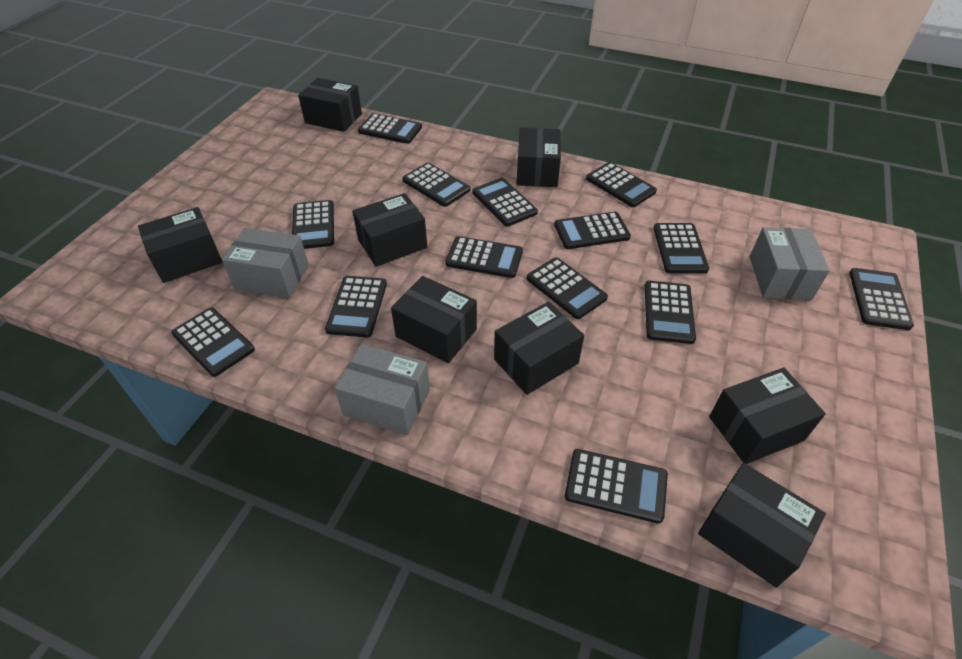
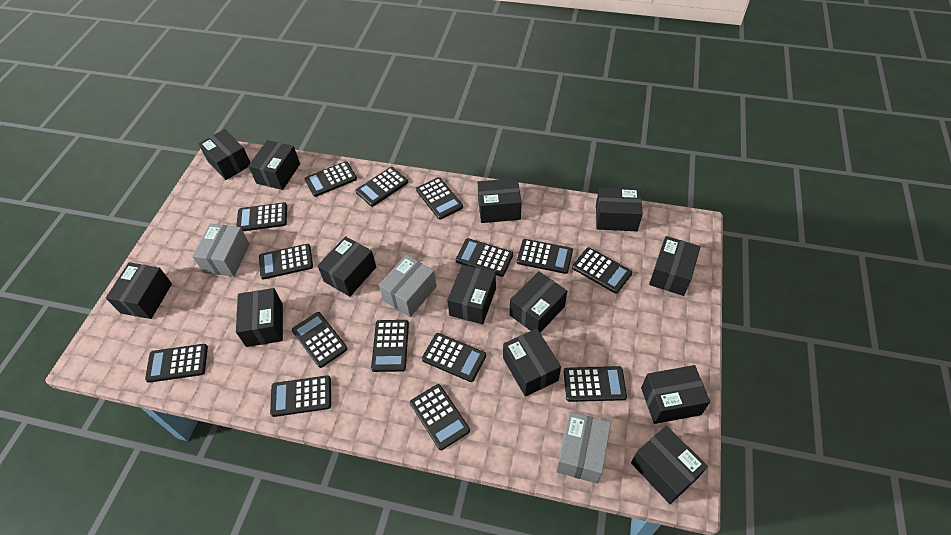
black box: [138,207,222,283] [298,78,362,132] [352,193,427,266] [391,276,477,363] [494,302,584,395] [516,128,561,187] [698,463,826,588] [709,368,826,464] = 8 -> [106,262,172,319] [198,129,251,180] [236,288,283,347] [248,140,300,190] [317,236,376,297] [447,264,496,325] [478,178,522,223] [503,328,561,397] [510,271,567,333] [596,187,643,231] [631,426,708,504] [641,365,710,424] [649,236,701,296] = 13
black calculator: [171,307,255,377] [292,200,334,249] [325,276,387,338] [358,113,422,144] [402,162,470,207] [446,236,523,278] [472,178,538,227] [527,257,608,319] [554,212,631,249] [565,449,668,524] [586,162,657,207] [645,281,696,344] [654,223,709,274] [849,268,914,330] = 14 -> [145,344,208,383] [236,202,287,231] [259,244,313,279] [270,375,331,417] [292,312,348,368] [304,161,357,197] [356,167,408,207] [371,320,409,372] [410,384,470,450] [416,177,463,220] [422,333,486,382] [456,238,513,277] [517,239,573,274] [564,366,627,402] [572,247,632,294] = 15

